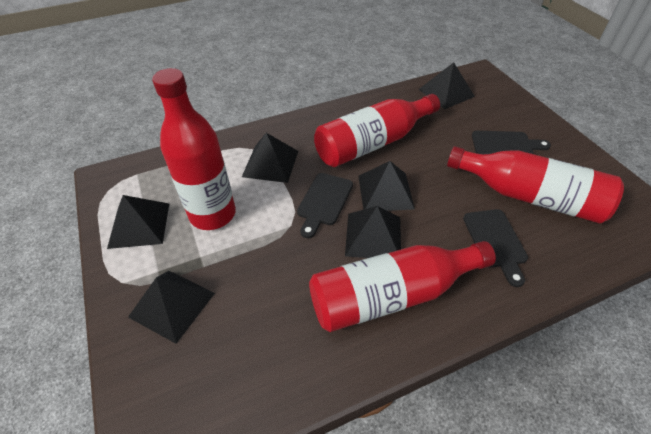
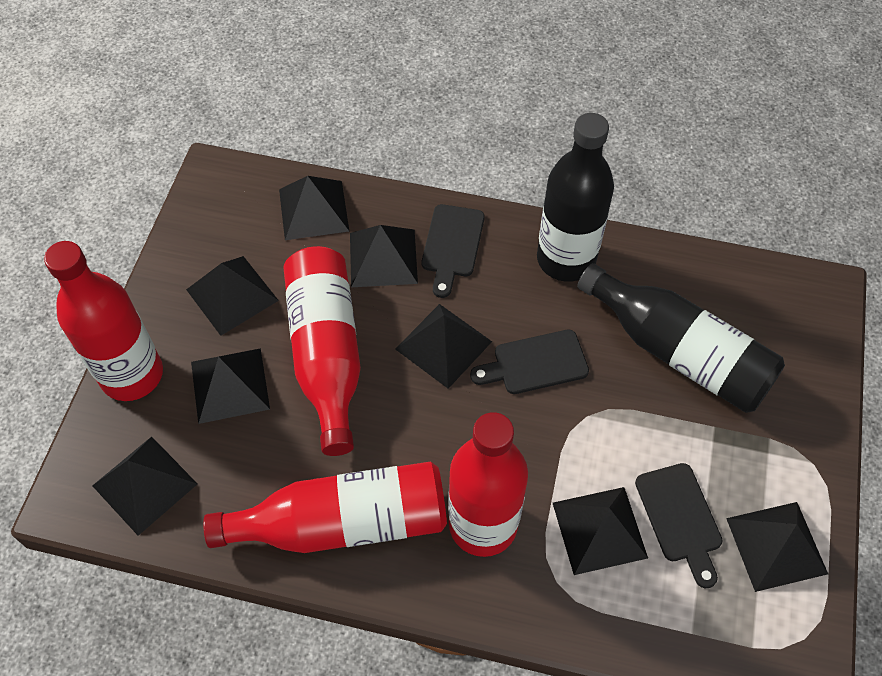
black bottle: none = 0 -> [537,113,614,282] [577,263,785,413] = 2
black pyramid: [107,195,169,249] [128,271,215,344] [242,133,298,183] [345,206,401,258] [358,161,415,211] [419,62,475,109] = 6 -> [92,436,197,536] [186,256,279,336] [191,348,270,424] [279,176,349,240] [350,225,418,287] [395,304,492,389] [553,487,648,575] [726,502,828,592] = 8

